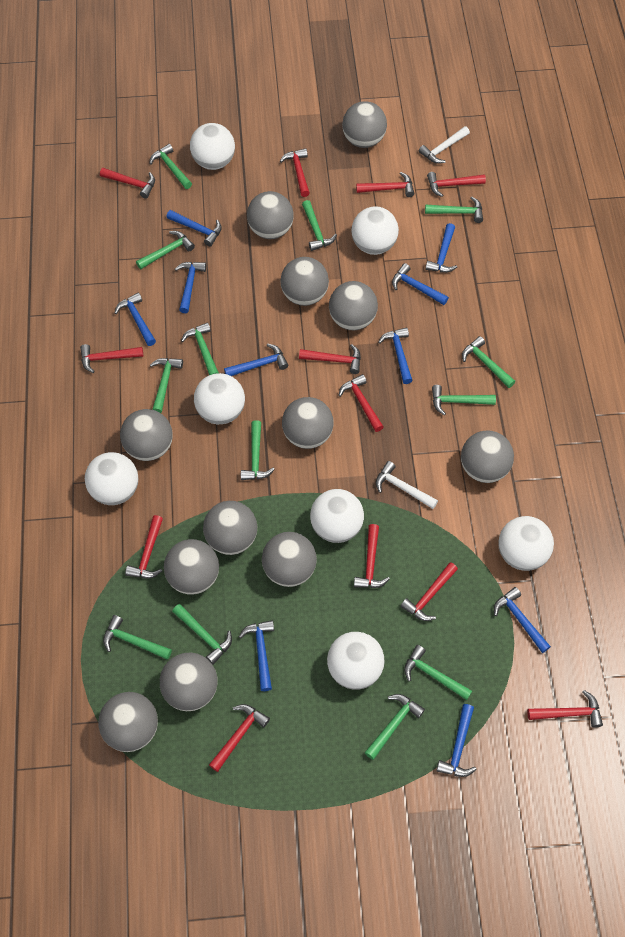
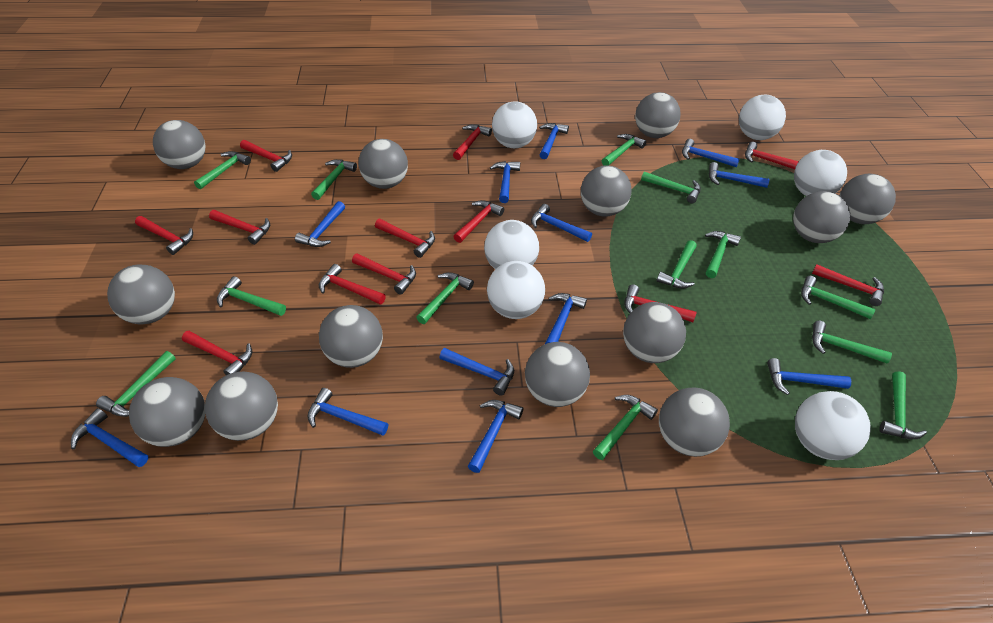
blue hammer: [114,293,156,346] [167,210,222,247] [175,262,206,313] [224,343,288,376] [239,620,274,691] [378,328,413,384] [392,263,449,305] [425,223,457,273] [436,704,477,777] [494,587,551,653] = 10 -> [71,408,149,467] [295,201,345,247] [307,388,388,436] [439,348,514,396] [468,400,523,473] [490,161,520,203] [531,204,592,242] [539,123,569,159] [545,293,587,344] [682,139,740,167] [709,162,770,188] [767,358,851,395] = 12
grey ball: [98,692,158,752] [120,409,173,461] [160,652,218,711] [164,539,219,595] [203,501,257,555] [247,191,294,239] [262,532,317,587] [280,257,329,306] [282,397,334,449] [329,281,378,330] [342,101,387,148] [461,430,514,483] = 12 -> [107,265,175,324] [129,377,205,447] [153,120,205,169] [205,372,278,441] [319,305,383,368] [359,139,408,189] [525,342,590,407] [581,165,631,217] [623,302,686,363] [635,92,681,138] [659,388,730,457] [793,191,850,243] [839,174,896,224] = 13
white ball: [85,452,138,505] [190,123,235,170] [194,373,245,424] [310,489,364,543] [327,632,385,690] [351,206,399,255] [498,516,554,571] = 7 -> [484,220,539,269] [487,261,545,319] [492,101,537,148] [739,95,786,140] [794,150,847,196] [795,391,871,460] = 6
white hammer: [376,461,438,509] [419,126,470,164] = 2 -> none = 0

